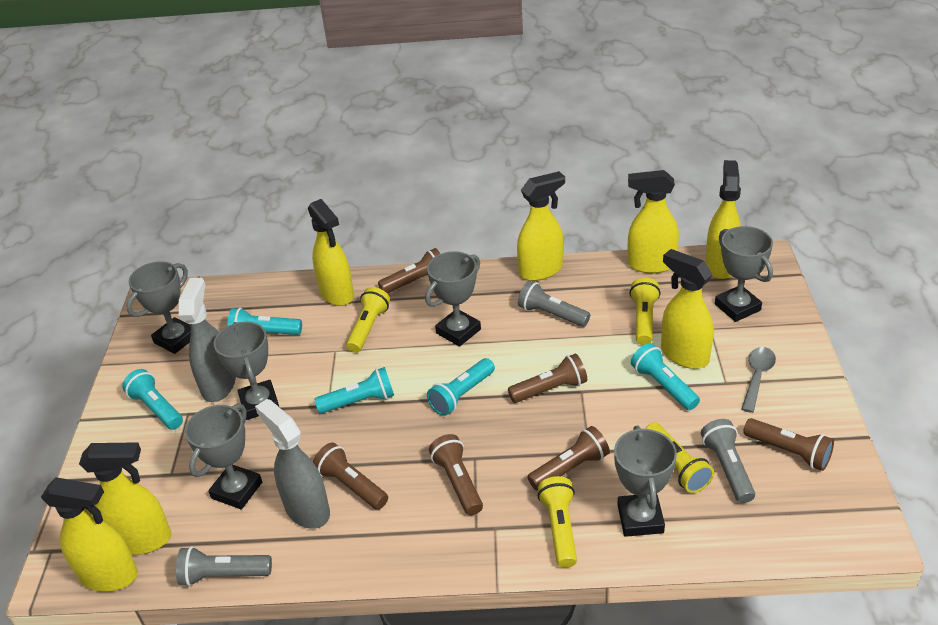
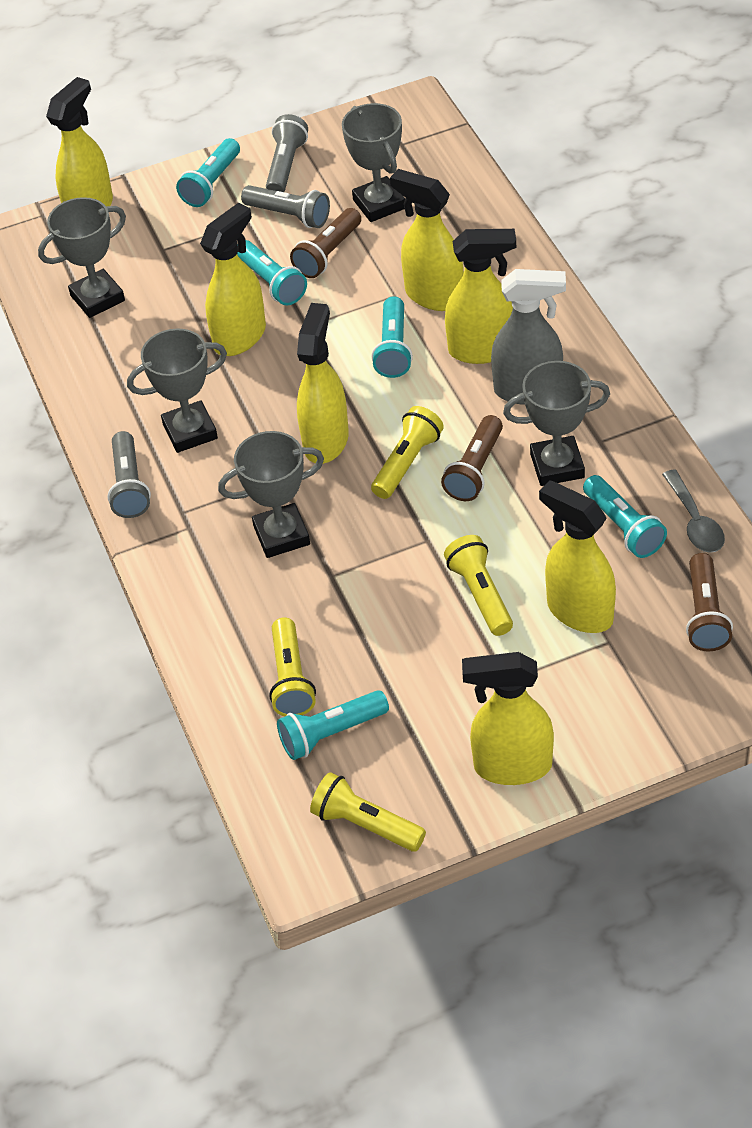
brown flashlight: [313,443,388,510] [378,248,440,294] [429,434,483,515] [508,354,587,403] [528,426,610,490] [743,418,834,471] = 6 -> [290,208,361,278] [441,415,503,501] [686,553,733,651] = 3
grey spray bottle: [179,278,236,402] [255,399,330,529] = 2 -> [491,269,566,405] = 1
grey trophy: [127,261,191,354] [185,404,262,509] [214,322,279,420] [425,251,481,347] [614,426,677,537] [715,226,773,322] = 6 -> [38,197,126,318] [127,328,227,453] [218,431,324,558] [342,103,405,222] [503,361,610,486] = 5

